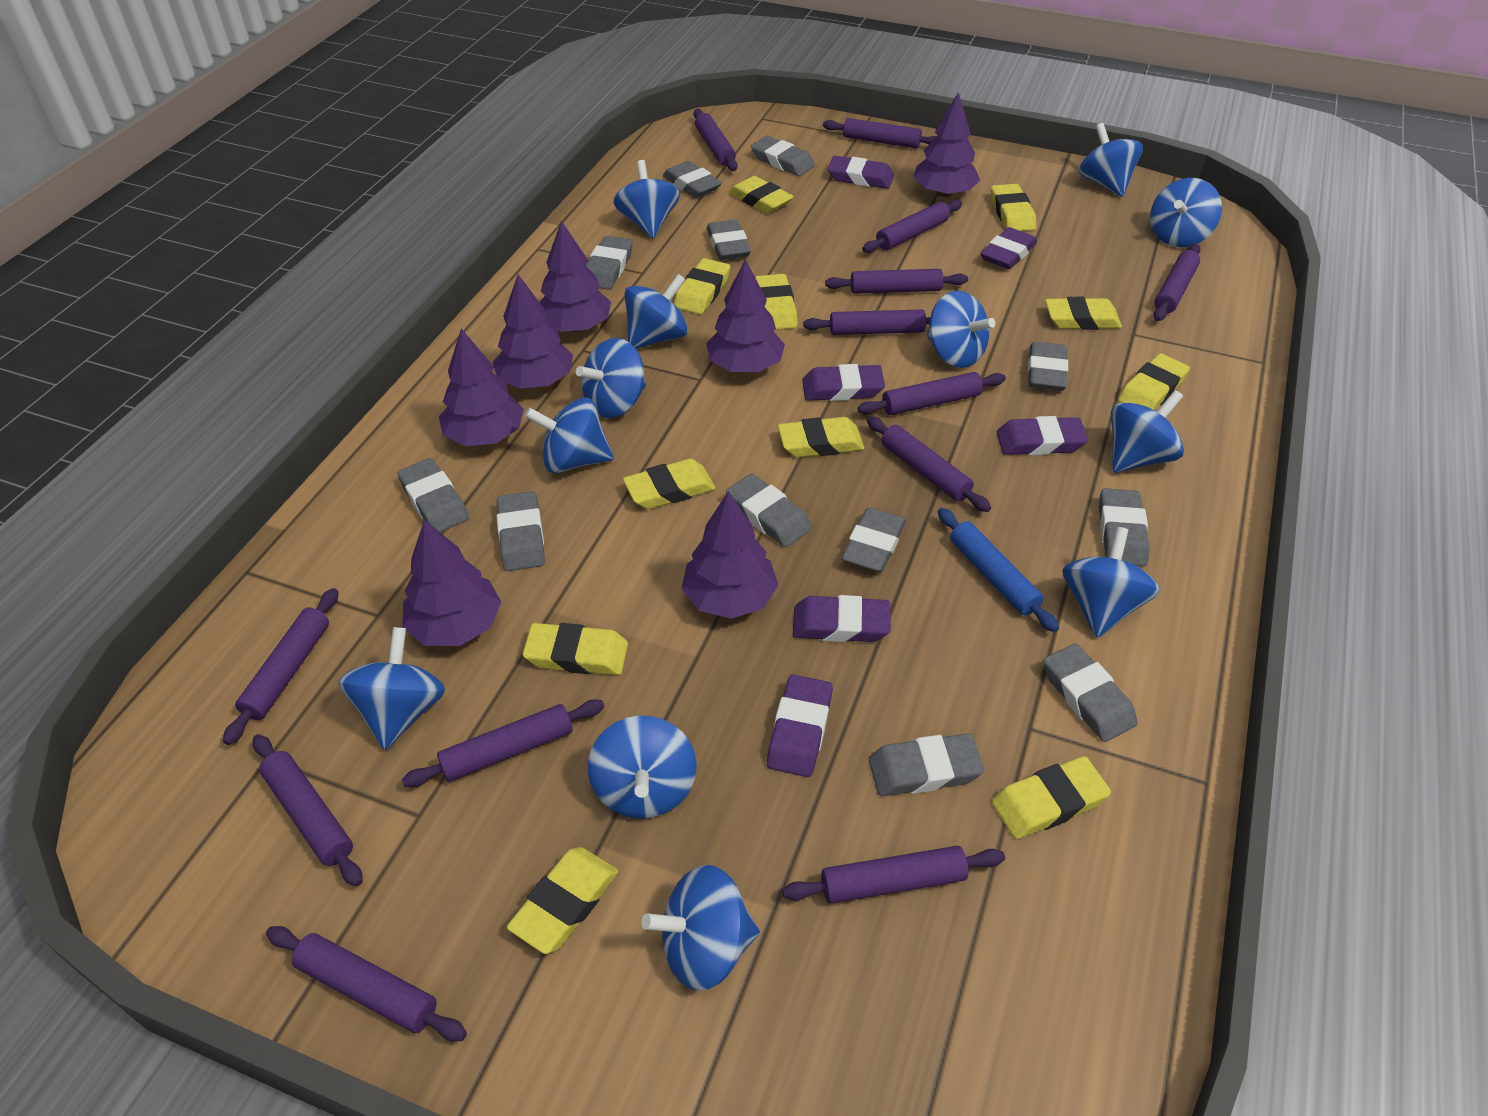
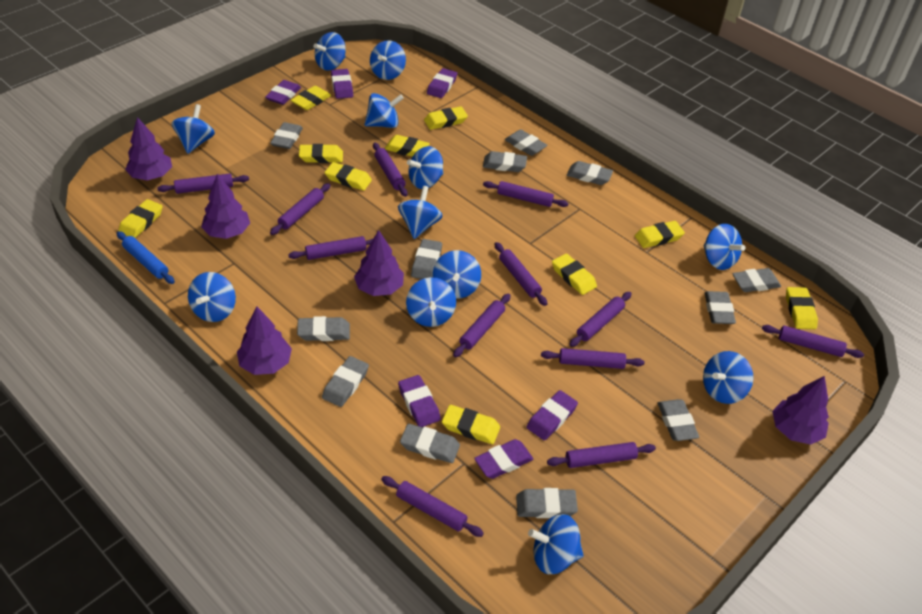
purple rolling pin: [223,588,338,745] [253,734,363,887] [266,926,467,1041] [402,699,604,787] [693,109,738,171] [782,846,1005,904] [803,309,931,335] [823,118,936,149] [825,269,968,294] [858,372,1006,415] [862,200,962,253] [867,416,991,512] [1154,244,1200,321] = 13 -> [157,174,249,194] [270,183,331,235] [288,236,374,260] [373,142,408,197] [381,476,484,537] [453,293,511,357] [483,181,569,207] [494,242,547,306] [541,348,645,369] [547,442,656,468] [569,292,632,347] [762,325,864,358] = 12
purple tree: [402,520,501,646] [439,328,524,446] [493,275,573,389] [540,221,611,332] [681,491,778,619] [706,259,785,372] [913,92,980,197] = 7 -> [125,117,172,180] [201,174,250,239] [237,306,292,375] [354,230,404,296] [772,376,829,445] = 5
yellow eraser: [507,847,618,954] [523,623,628,675] [623,459,716,509] [674,258,730,314] [729,176,794,214] [755,274,798,330] [778,417,864,457] [991,184,1036,231] [992,756,1111,839] [1045,297,1122,330] [1118,353,1190,410] = 11 -> [118,199,163,238] [291,86,331,110] [299,144,343,163] [325,162,372,191] [384,135,430,157] [424,106,468,130] [442,405,500,444] [552,253,597,295] [635,221,685,248] [786,287,818,329] = 10

